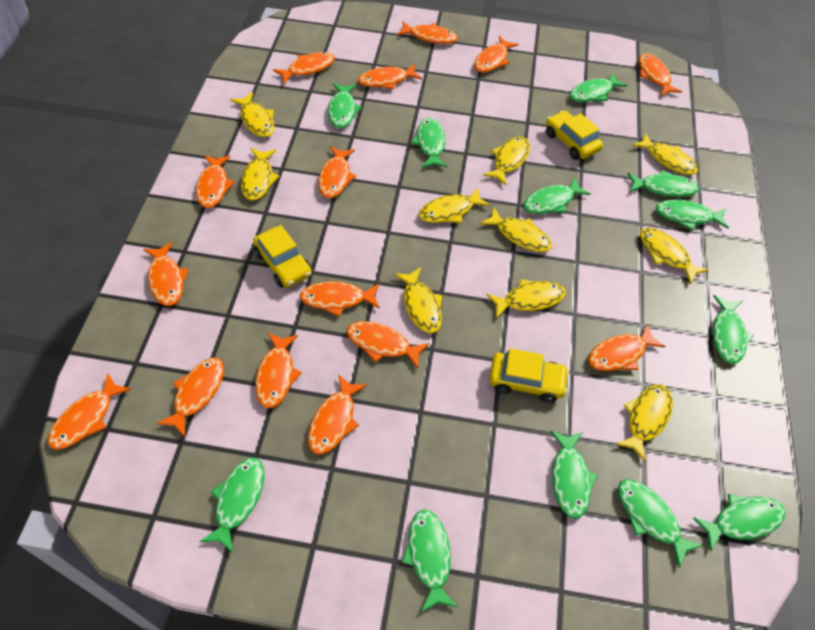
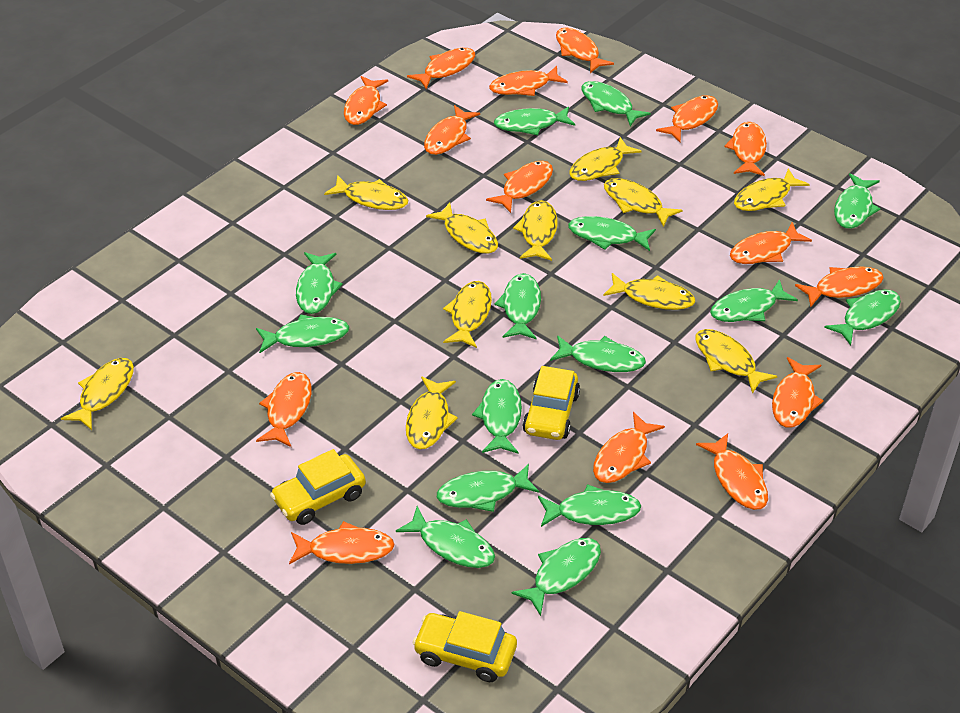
green fish: [199,458,265,553] [328,83,362,128] [402,509,458,612] [411,118,448,168] [523,178,590,214] [550,430,598,519] [569,72,627,102] [618,479,703,568] [627,170,699,197] [656,200,729,230] [693,494,786,552] [713,295,754,364] = 12 -> [256,314,349,353] [296,252,343,314] [396,506,495,568] [437,464,539,512] [472,379,522,454] [494,106,575,135] [494,273,541,340] [511,538,601,616] [538,484,641,527] [550,335,646,372] [568,216,656,251] [582,81,651,126] [710,279,798,322] [824,289,901,346] [834,173,881,229] = 15
yellow fish: [230,92,274,137] [241,148,279,201] [394,267,443,333] [419,187,490,223] [480,207,552,252] [483,136,530,185] [487,279,566,318] [615,384,673,462] [632,133,698,175] [640,228,709,284] = 10 -> [61,358,134,430] [324,175,408,210] [406,376,458,449] [426,202,498,254] [443,281,492,348] [513,200,558,261] [570,137,642,181] [603,273,695,310] [604,178,683,227] [695,329,777,394] [734,168,810,211] = 11

